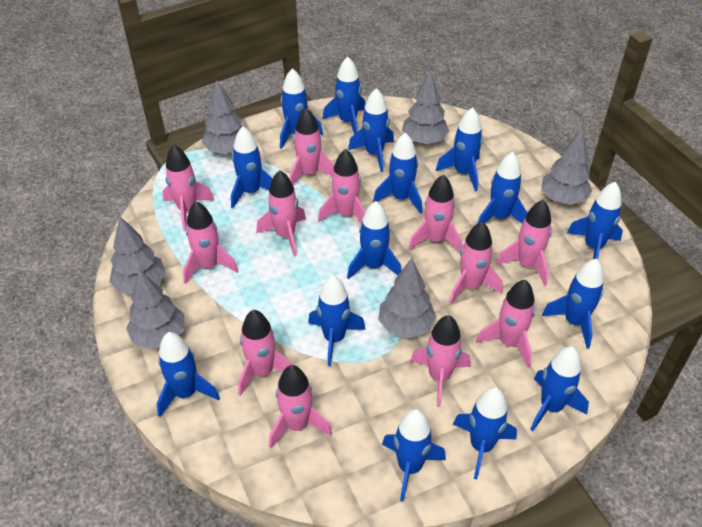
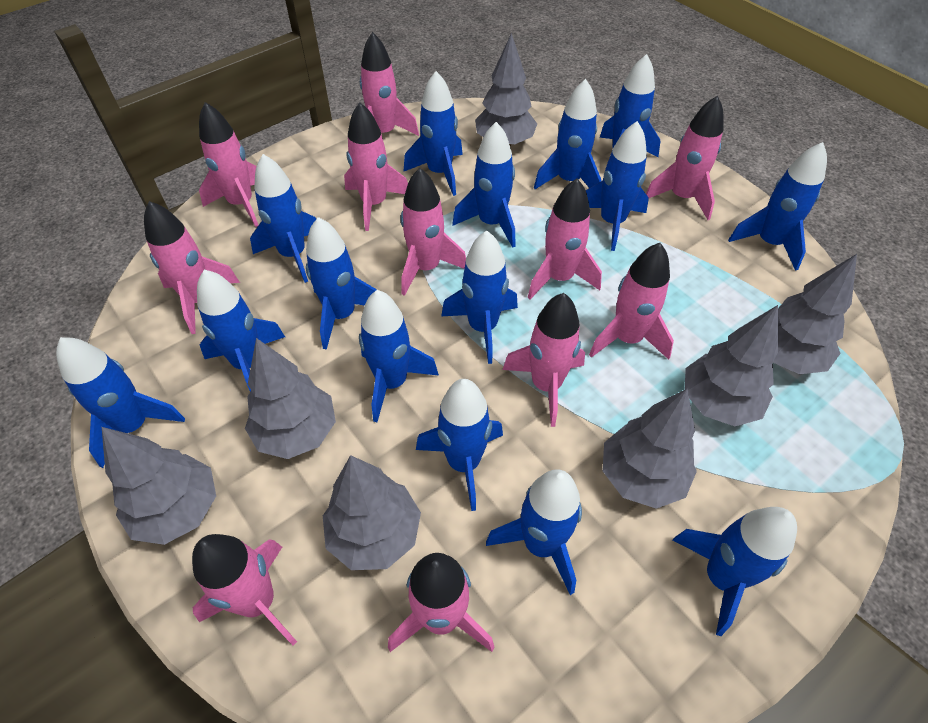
grey tree: [110,216,166,294] [126,269,185,350] [202,81,242,154] [378,258,436,338] [402,70,449,144] [541,128,592,205] = 6 -> [102,427,216,545] [245,338,336,459] [323,455,421,570] [475,33,537,146] [603,389,697,509] [685,305,778,426] [773,254,857,374] = 7
pink rocket: [163,145,214,231] [183,201,238,284] [238,310,293,396] [256,170,306,257] [269,365,332,448] [289,108,334,185] [318,149,365,223] [409,175,462,253] [410,315,470,407] [449,222,503,304] [476,280,535,368] [496,200,552,286] = 12 -> [144,201,240,334] [192,534,297,645] [199,102,258,227] [344,102,408,231] [360,32,419,136] [388,553,494,652] [401,168,466,296] [503,293,585,427] [528,179,602,299] [589,243,674,360] [646,95,724,220] = 11

